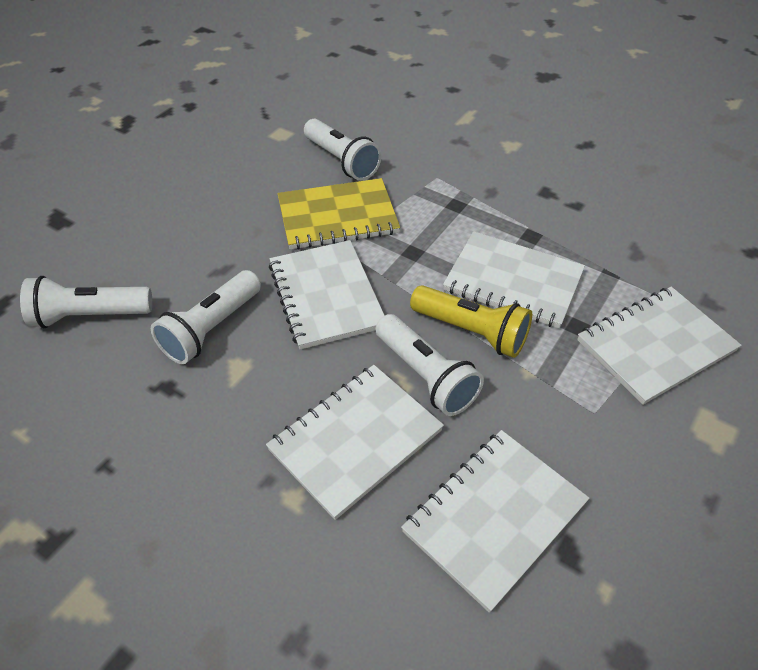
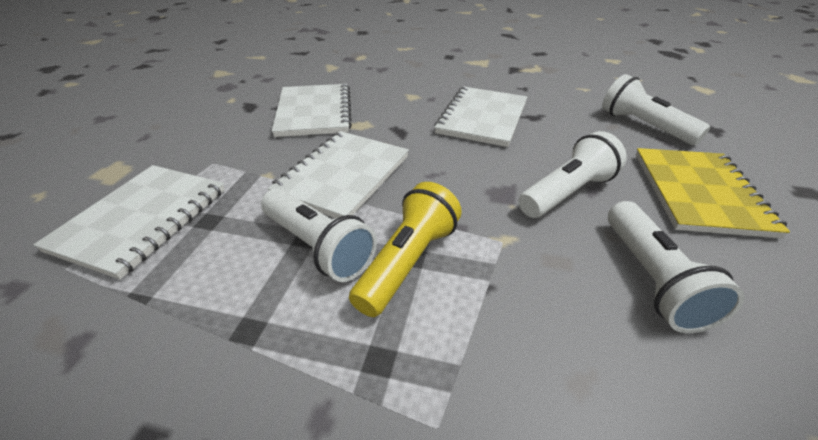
white notebook: [266,365,444,520] [269,240,385,350] [401,430,589,613] [443,231,585,328] [577,287,742,405] = 5 -> [33,165,225,279] [268,131,409,218] [272,84,352,137] [434,86,527,147] = 4

